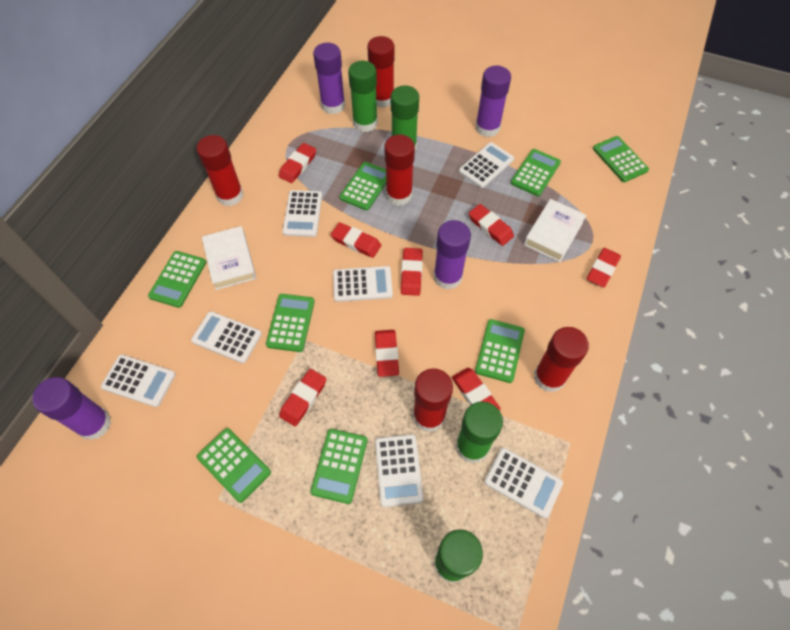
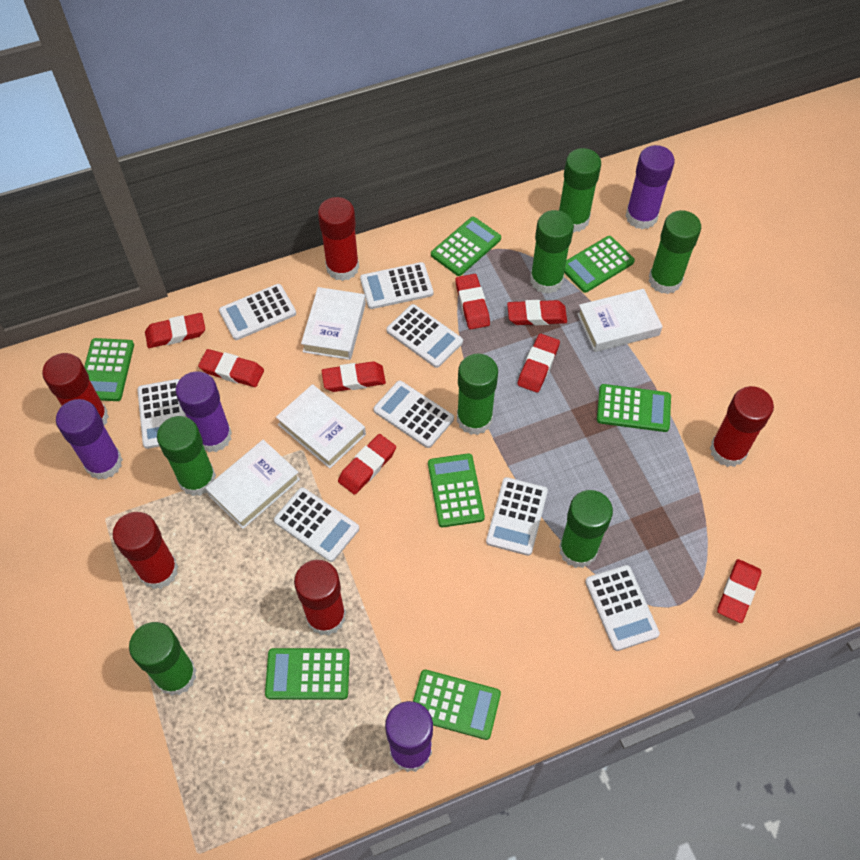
green calculator: [148,251,206,308] [197,428,271,503] [266,294,315,352] [310,429,368,504] [340,162,386,211] [475,319,525,383] [511,149,561,196] [593,136,649,182] = 8 -> [84,338,134,401] [265,648,350,700] [413,670,501,740] [428,453,485,527] [431,217,501,276] [564,236,635,293] [597,384,671,432] = 7
green glue stick: [348,61,378,132] [391,86,419,150] [434,529,483,583] [456,401,503,463] = 4 -> [129,622,196,696] [157,416,216,496] [457,353,498,435] [530,210,574,294] [559,148,601,233] [559,490,613,568] [649,210,701,294] = 7
white book: [202,226,257,290] [524,199,586,262] = 2 -> [205,440,300,529] [276,384,366,469] [301,287,366,360] [577,289,663,352] = 4
white calculator: [101,354,176,407] [191,311,262,363] [283,190,322,237] [333,266,393,302] [375,434,424,507] [459,142,514,188] [484,448,563,518] = 7 -> [137,379,186,449] [219,284,296,340] [274,487,359,562] [360,262,433,309] [373,381,454,448] [386,304,463,368] [486,477,548,556] [585,565,660,651] = 8

